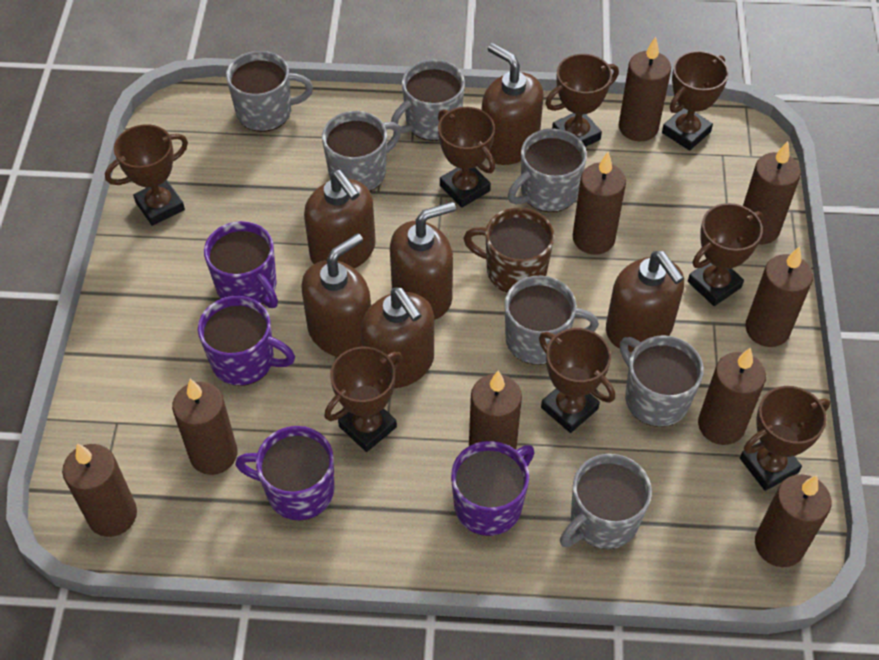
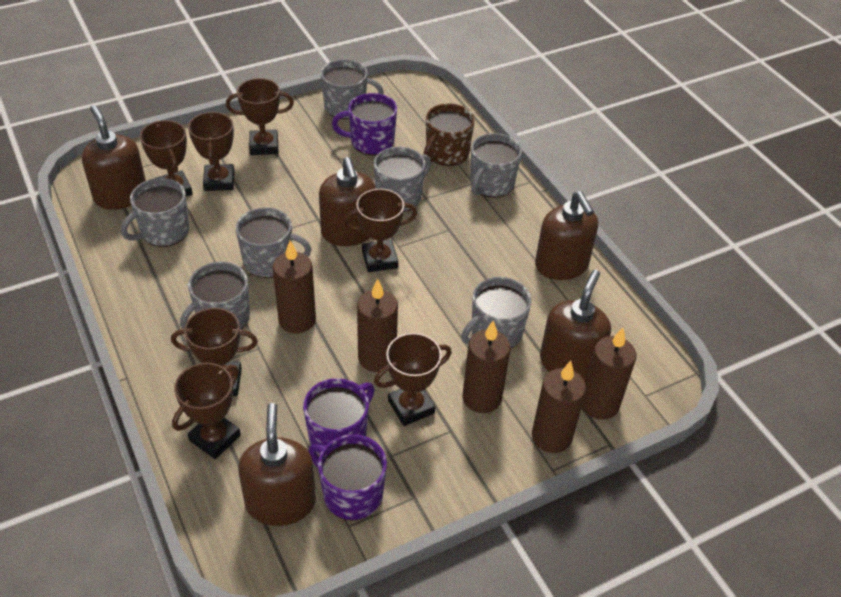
brown candle: [62,443,137,537] [172,379,237,475] [469,371,522,450] [573,152,626,255] [619,37,671,141] [698,347,766,445] [743,141,801,244] [745,246,813,347] [755,474,831,567] = 9 -> [273,240,316,334] [357,279,398,372] [462,321,511,413] [532,361,586,453] [582,328,636,420] = 5
brown soap dispenser: [301,233,371,357] [304,170,376,268] [361,287,434,388] [390,202,456,320] [482,43,544,165] [606,251,684,352] = 6 -> [82,105,146,210] [238,403,316,526] [319,157,376,246] [535,191,598,280] [540,270,611,381] = 5
brown trophy: [105,124,188,226] [325,347,402,452] [438,107,495,208] [539,328,615,433] [545,54,619,147] [662,51,729,151] [688,203,764,306] [740,386,830,491] = 8 -> [140,120,193,197] [171,308,258,396] [172,363,241,459] [188,111,234,191] [226,78,294,155] [343,189,417,272] [374,333,452,426] = 7
purple mug: [198,296,295,386] [204,221,278,308] [235,426,334,521] [451,441,535,536] = 4 -> [303,378,375,455] [308,434,387,520] [332,93,397,155] = 3

